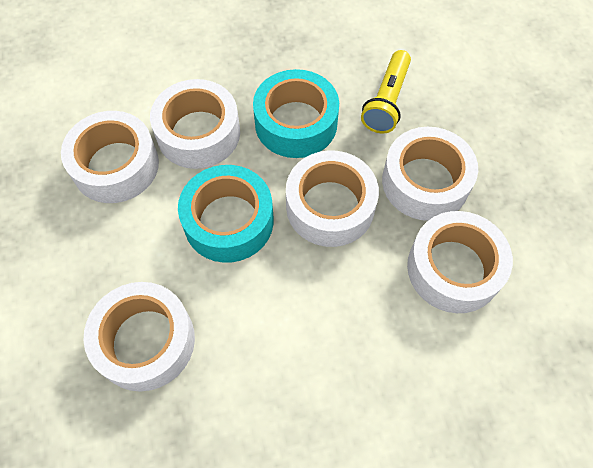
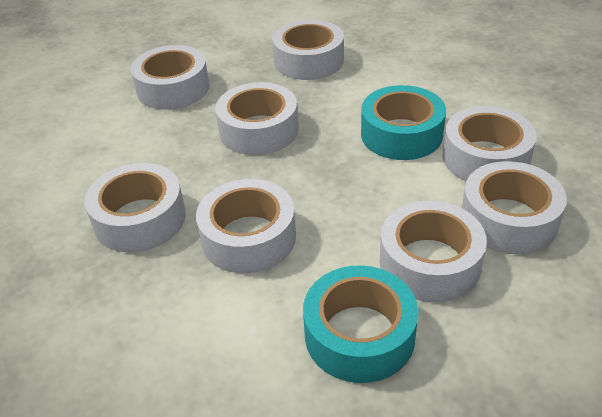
white tape: [61,111,159,203] [84,282,195,392] [150,79,240,169] [286,150,379,247] [382,127,478,221] [407,211,513,313] = 6 -> [84,163,186,252] [131,45,209,110] [196,179,296,273] [215,82,298,155] [272,19,344,80] [380,201,487,302] [443,106,537,181] [462,161,567,254] = 8
yellow flashlight: [361,50,411,134] = 1 -> none = 0

